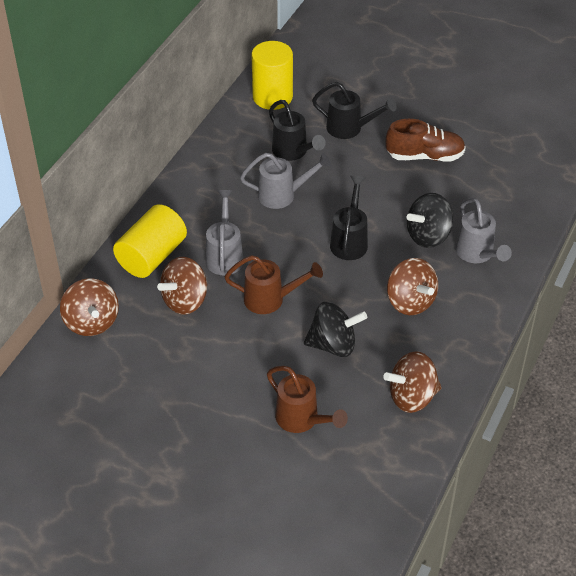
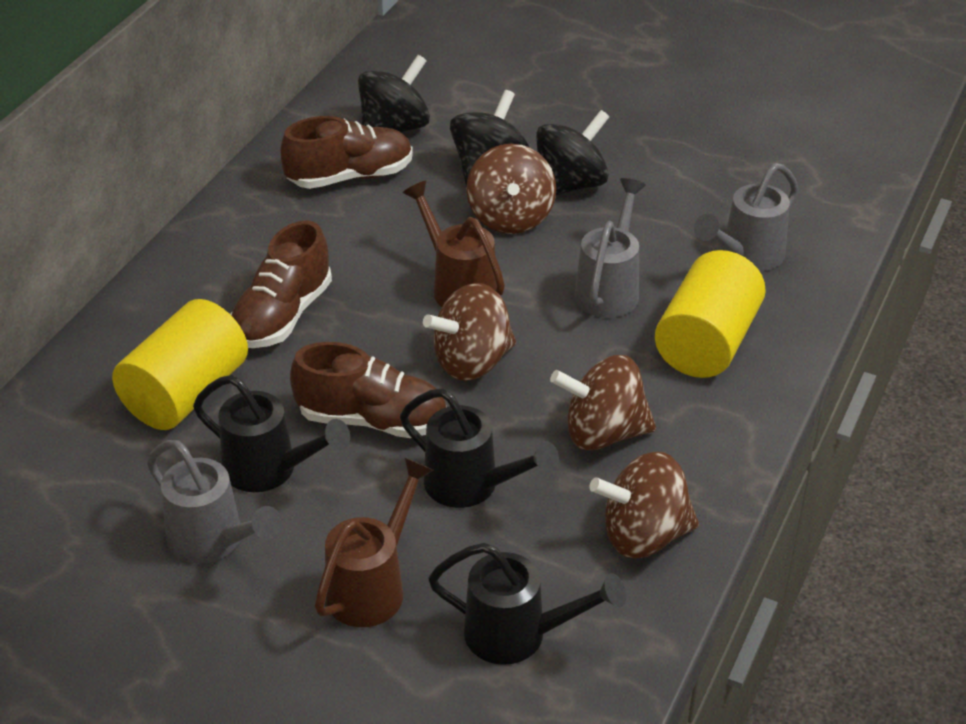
black spinning top: [304,302,367,357] [407,193,453,248] = 2 -> [358,55,430,132] [450,90,529,187] [537,110,609,196] = 3
brown shoe: [385,119,466,161] = 1 -> [230,220,332,348] [280,116,413,189] [290,342,446,438] = 3

